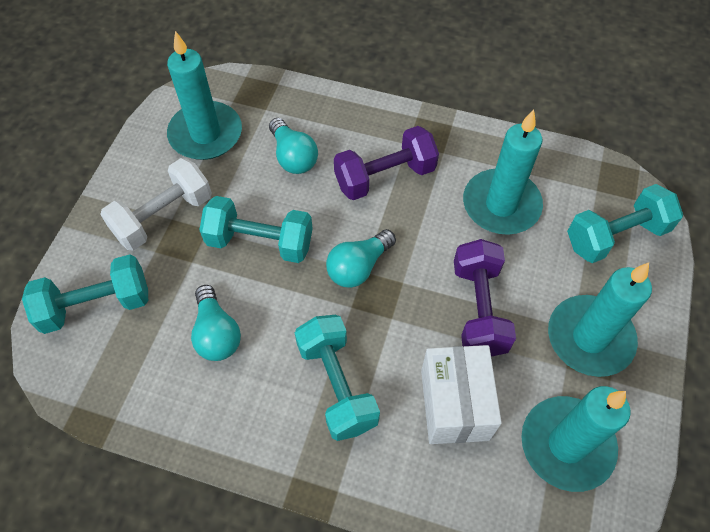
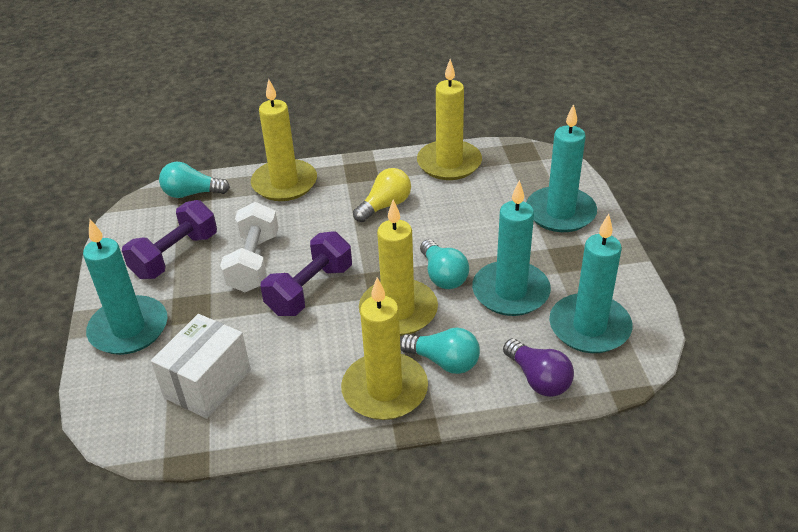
purple light bulb: none = 0 -> [503,339,574,397] = 1
turquoise dumbbell: [22,255,148,334] [199,196,313,263] [295,315,380,441] [567,184,683,263] = 4 -> none = 0
yellow candle: none = 0 -> [251,79,317,201] [341,277,428,420] [359,200,438,336] [417,59,482,180] = 4
yellow light bulb: none = 0 -> [353,168,411,222] = 1

